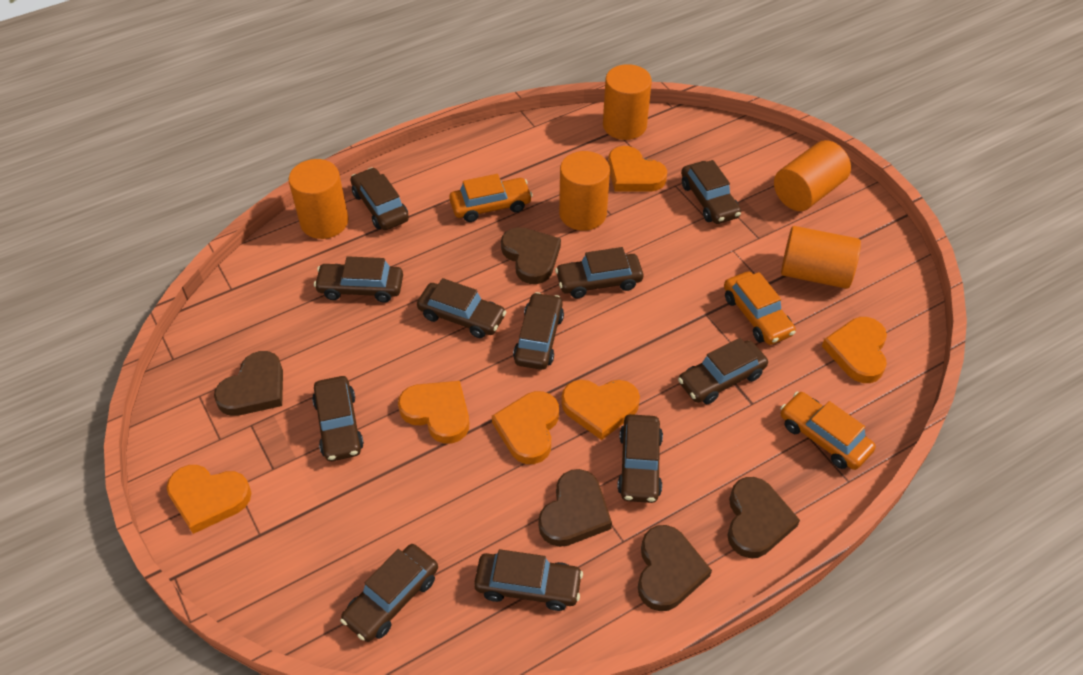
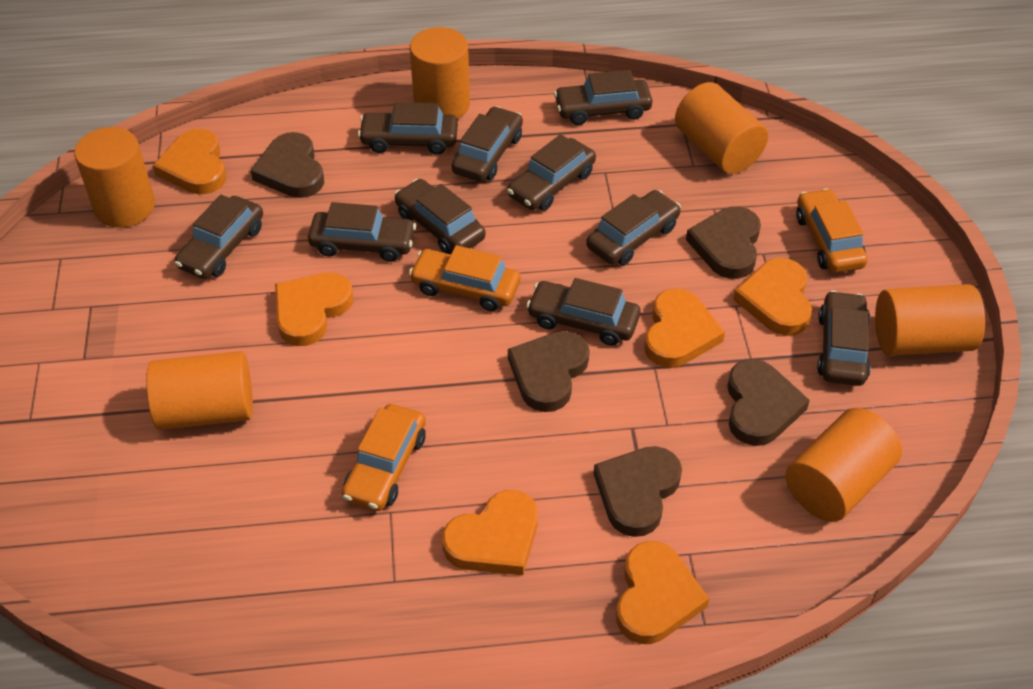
brown car: [312,376,364,461] [314,256,403,303] [340,544,438,642] [351,167,409,230] [417,278,506,338] [474,549,583,611] [513,292,564,370] [555,247,643,298] [617,414,663,503] [678,338,768,404] [681,160,741,224] = 11 -> [174,195,263,279] [308,202,416,262] [358,102,458,155] [394,179,486,254] [452,106,523,182] [507,134,596,211] [526,278,641,346] [554,70,653,125] [586,190,681,265] [817,291,871,386] = 10
orange cylinder: [289,159,348,239] [559,151,610,231] [603,64,652,140] [774,140,851,211] [781,226,861,289] = 5 -> [74,127,155,228] [146,351,253,430] [410,27,470,119] [675,82,768,174] [786,408,902,522] [875,284,985,356] = 6

